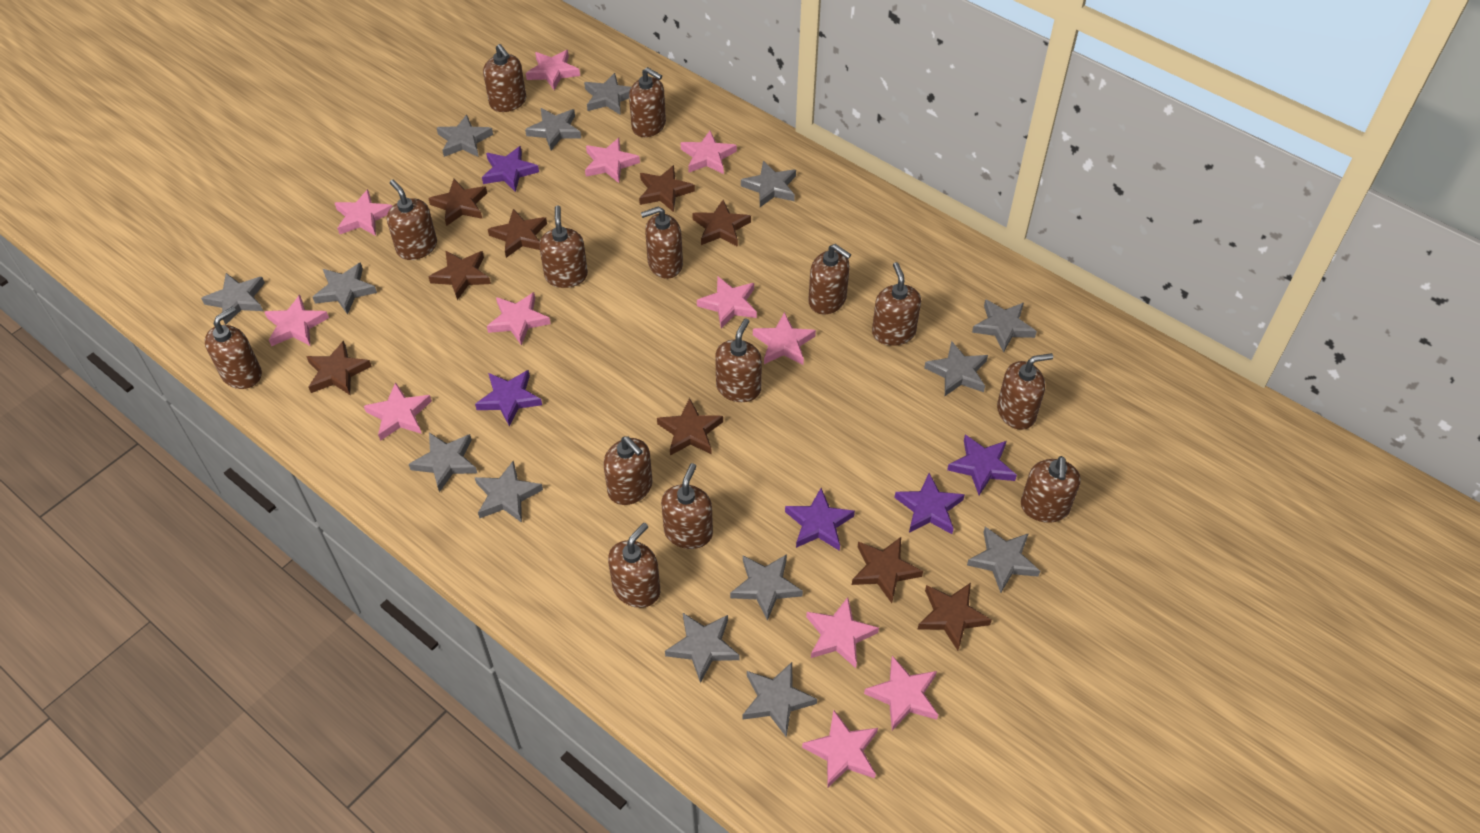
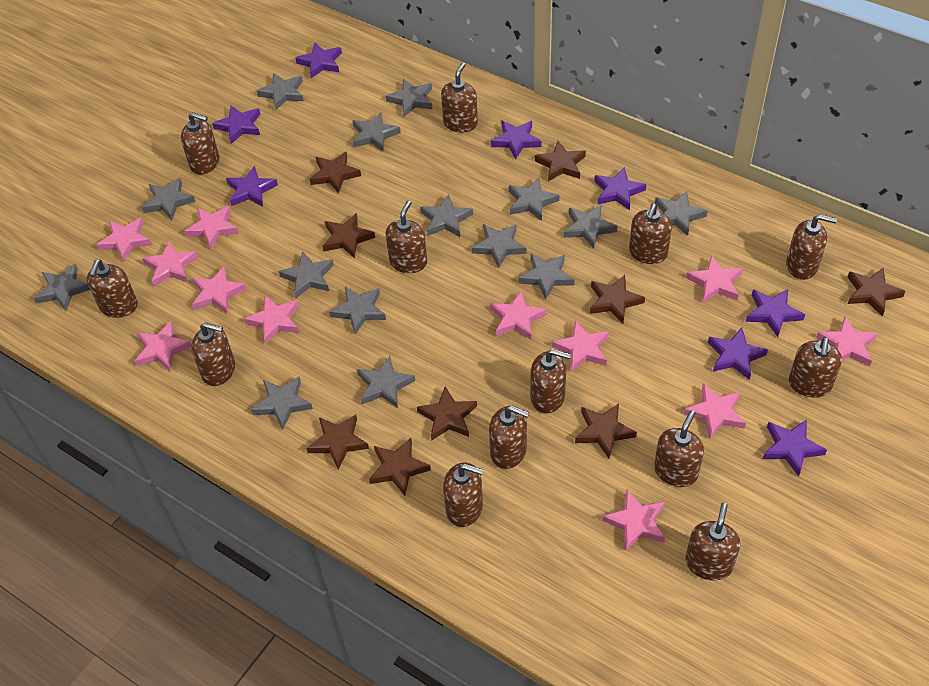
brown soap dispenser: [205,306,262,389] [387,180,437,260] [483,44,526,112] [539,205,588,288] [604,436,653,505] [608,523,660,608] [629,67,666,137] [641,206,683,279] [661,463,713,549] [715,318,762,402] [808,244,851,314] [872,262,921,346] [997,353,1053,430] [1021,456,1081,523] = 14 -> [87,259,138,318] [181,112,220,175] [191,322,235,386] [386,200,427,273] [441,62,478,132] [443,462,484,527] [489,405,529,469] [530,349,570,414] [629,204,672,264] [654,410,704,487] [685,503,740,581] [786,214,837,280] [789,337,842,398] = 13
grey star: [201,273,265,325] [313,262,377,315] [409,433,477,492] [437,114,493,157] [474,460,543,523] [525,108,581,150] [584,73,631,115] [665,613,740,683] [730,554,803,621] [741,161,796,207] [743,662,817,737] [924,341,988,396] [967,527,1040,593] [972,299,1037,352] = 14 -> [34,264,90,311] [142,178,195,220] [251,376,313,429] [256,73,304,110] [279,251,334,298] [329,287,386,334] [353,112,401,152] [357,356,415,408] [386,79,432,117] [420,194,473,237] [472,224,526,268] [509,177,560,221] [519,254,575,300] [564,204,617,249] [655,191,708,236] = 15
purple star: [475,370,542,427] [482,146,539,192] [785,488,855,551] [895,473,965,534] [947,435,1017,495] = 5 -> [212,106,261,144] [226,166,278,207] [295,43,342,78] [491,120,542,159] [594,167,646,210] [708,328,768,380] [746,289,805,337] [762,420,827,476] = 8

